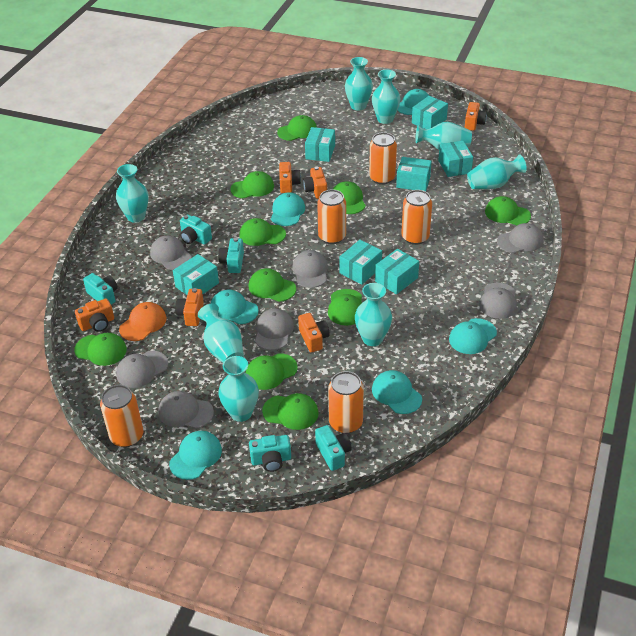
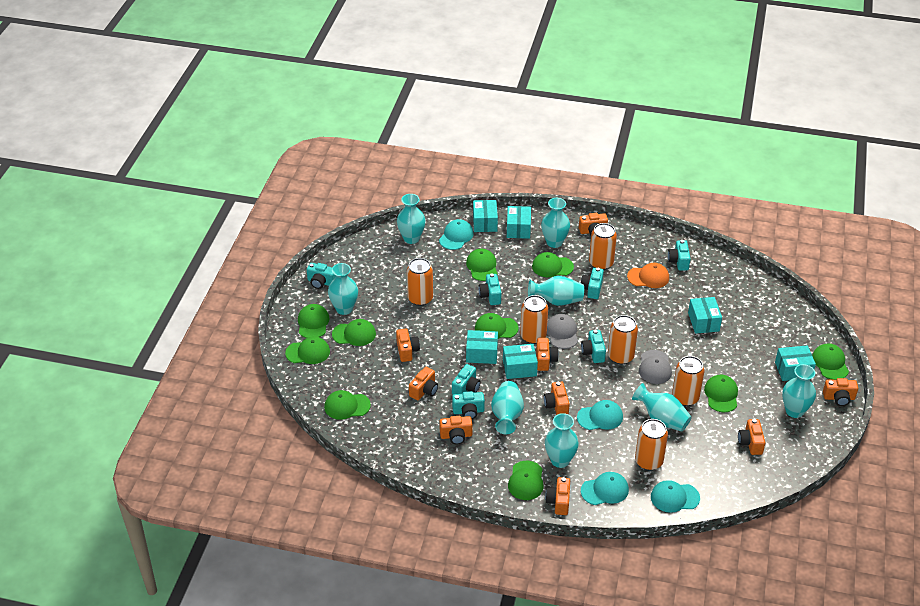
grey cap: [116,351,168,388] [150,236,192,270] [158,391,214,428] [255,309,294,350] [292,250,328,288] [479,283,517,319] [497,223,544,253] = 7 -> [547,314,578,349] [639,350,672,384] = 2
orange camera: [75,299,114,332] [175,288,204,326] [279,162,301,193] [298,313,330,352] [303,167,327,199] [464,102,487,131] = 6 -> [396,329,420,362] [409,367,438,400] [439,416,472,445] [536,338,559,371] [544,382,570,415] [545,477,570,515] [579,213,608,235] [738,419,765,455] [823,378,858,406] = 9
orange can: [100,385,143,447] [317,189,346,244] [328,371,364,434] [369,132,397,185] [401,190,432,245] = 5 -> [407,258,433,306] [520,295,548,344] [589,223,617,270] [608,315,638,364] [635,419,668,470] [672,356,704,406] = 6
turquoise box: [173,254,219,295] [305,127,335,162] [340,240,382,285] [375,249,419,294] [396,157,432,191] [412,96,448,130] [438,141,473,177] = 7 -> [466,330,498,364] [473,200,498,232] [503,344,538,379] [507,206,531,239] [688,297,722,334] [775,345,816,381] = 6
turquoise camera: [83,273,118,304] [180,214,212,245] [218,237,244,273] [249,435,291,472] [315,425,352,471] = 5 -> [307,263,336,289] [452,364,480,395] [452,391,485,419] [478,273,501,305] [581,268,604,299] [581,330,606,363] [668,240,691,271] = 7
turquoise cap: [169,431,222,480] [211,289,259,324] [271,193,305,226] [372,370,422,414] [397,89,429,115] [449,318,497,354] = 6 -> [439,219,474,250] [577,400,623,430] [581,472,629,505] [651,480,700,513] = 4

